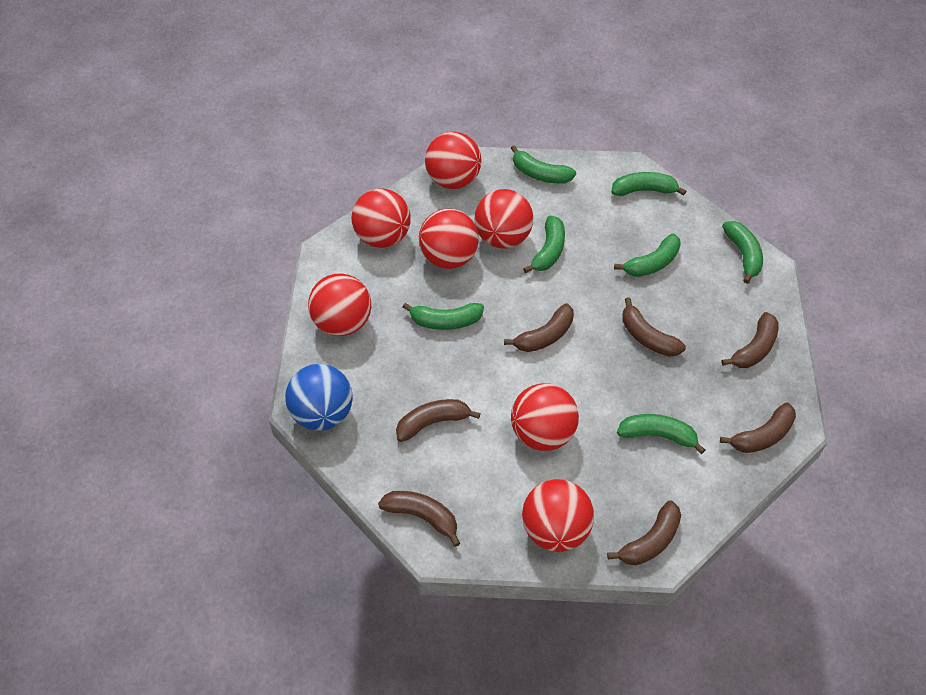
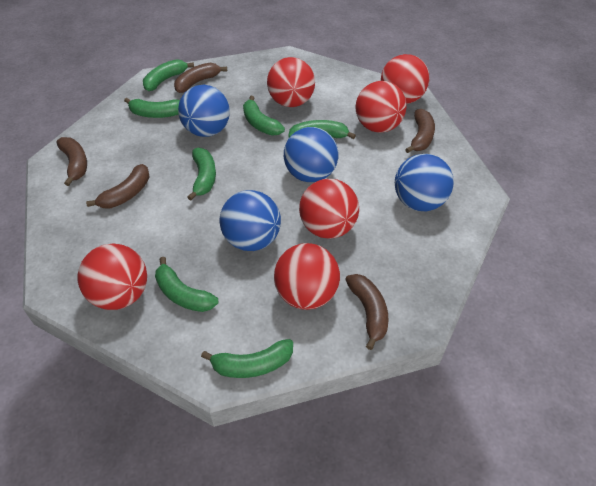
blue ball: [285,364,353,431] = 1 -> [178,85,230,137] [220,190,281,251] [284,127,339,182] [395,154,454,211] = 4
brown banana: [378,491,460,547] [396,399,481,442] [504,303,574,352] [607,500,681,565] [622,297,686,357] [720,402,796,453] [721,312,779,368] = 7 -> [56,137,87,186] [86,164,150,208] [174,63,227,93] [345,274,389,350] [405,109,435,153] = 5
red ball: [308,274,371,336] [351,188,411,248] [419,209,479,269] [425,132,481,189] [475,189,533,249] [511,383,579,451] [522,479,594,552] = 7 -> [78,244,147,310] [267,57,315,107] [274,243,340,310] [299,179,359,239] [356,81,407,133] [381,54,429,104] = 6

